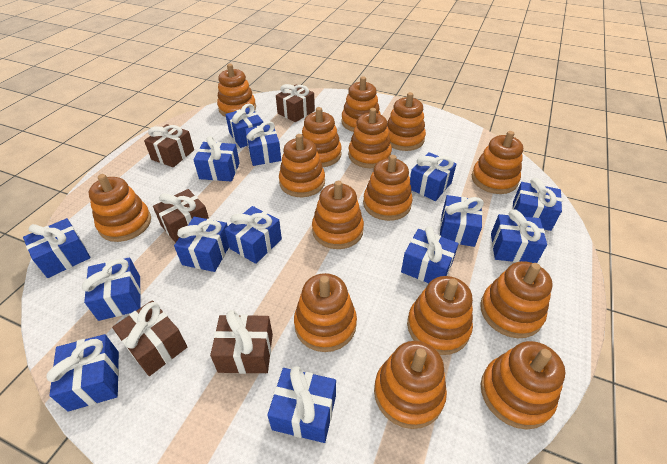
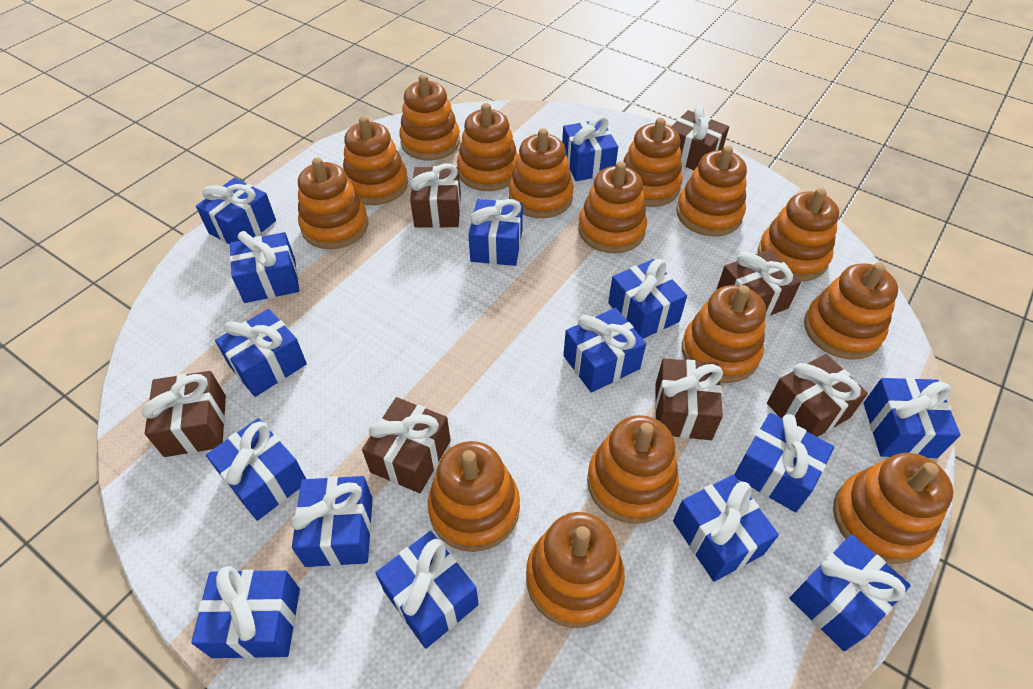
blue gift: [23,218,90,278] [46,334,119,411] [82,258,141,321] [174,217,229,272] [193,136,240,181] [225,104,263,148] [225,206,282,264] [245,121,281,166] [267,366,336,443] [401,226,459,283] [410,152,457,201] [440,195,484,247] [491,209,547,263] [513,178,562,231] = 14 -> [191,566,300,659] [196,178,276,244] [206,418,306,521] [215,309,307,397] [230,231,299,303] [291,476,373,567] [376,531,479,649] [468,199,523,266] [562,116,618,181] [563,308,646,393] [608,259,687,339] [673,475,779,582] [734,413,834,512] [789,534,911,651] [863,377,960,458] = 15
brown gift: [112,300,187,376] [144,124,194,167] [153,189,209,243] [210,310,273,374] [276,84,315,122] = 5 -> [142,371,226,457] [362,397,451,493] [410,163,461,228] [655,358,723,440] [671,105,729,170] [716,249,801,318] [767,354,868,437] = 7

